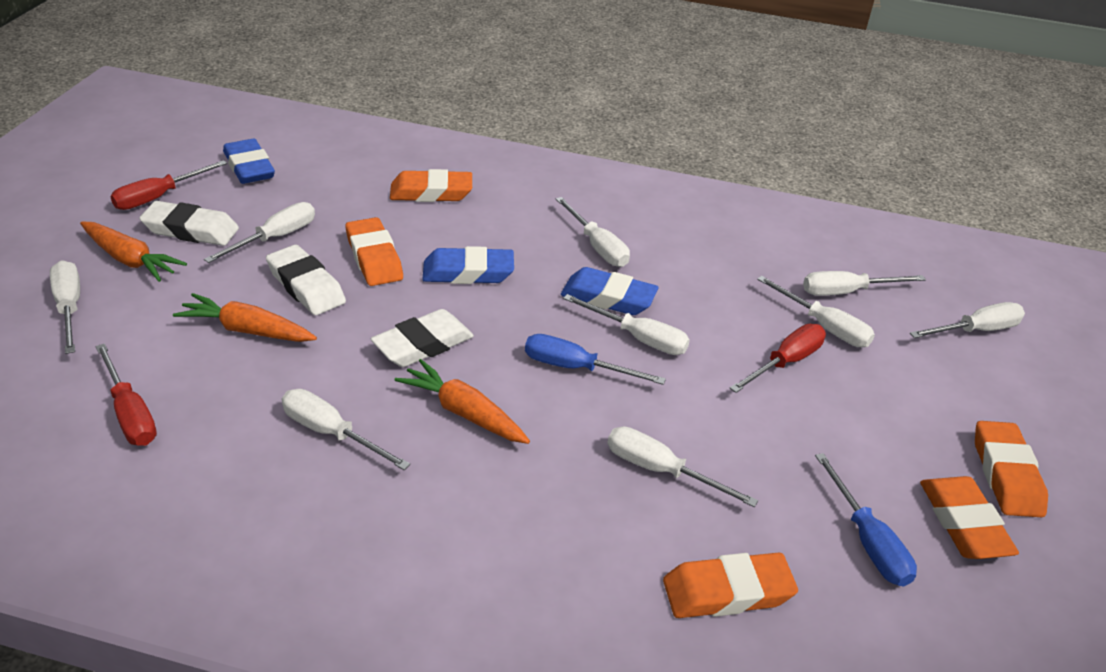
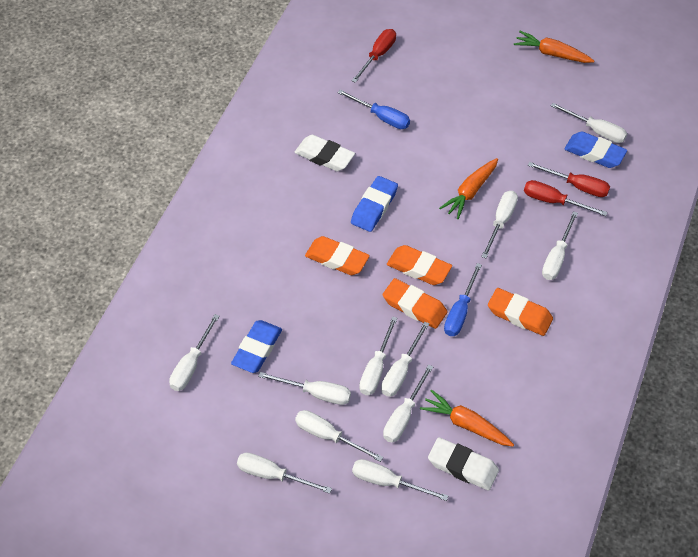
orange eraser: [346,217,403,286] [390,169,472,202] [663,553,798,618] [920,476,1019,559] [975,421,1048,517] = 5 -> [305,236,370,275] [383,278,447,329] [387,245,452,285] [488,288,553,336] = 4
white eraser: [139,201,239,246] [266,245,346,315] [371,309,474,367] = 3 -> [294,135,355,171] [428,437,499,491] = 2
white screwdriver: [50,260,80,354] [204,202,315,263] [282,389,410,470] [556,197,630,267] [563,294,690,355] [607,426,758,507] [757,276,875,347] [803,271,926,296] [910,302,1025,338] = 9 -> [169,314,220,391] [237,452,332,494] [258,372,351,405] [295,410,383,462] [352,459,448,501] [359,317,398,395] [381,322,429,397] [383,364,433,443] [481,191,518,258] [542,211,578,280] [551,103,627,143] = 11

